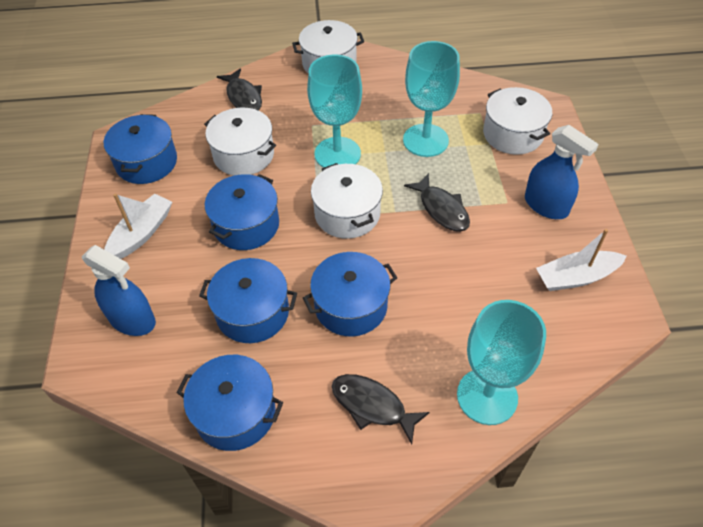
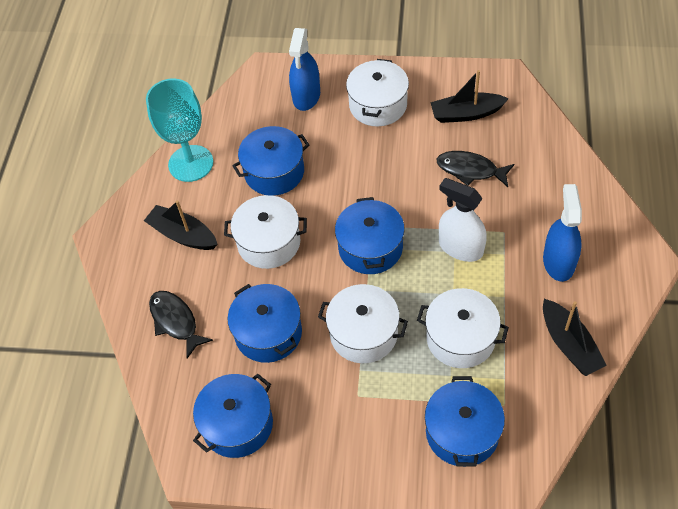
black boat: none = 0 -> [144,200,218,250] [430,70,509,123] [543,299,607,376] = 3
black fish: [217,68,262,111] [331,374,430,444] [404,173,470,232] = 3 -> [149,291,213,358] [437,151,514,187] = 2
turquoise goblet: [307,55,362,168] [403,41,460,157] [457,300,546,425] = 3 -> [146,79,213,182] = 1
white boat: [104,193,172,259] [536,229,627,291] = 2 -> none = 0
white spray bottle: none = 0 -> [439,178,487,262] = 1

